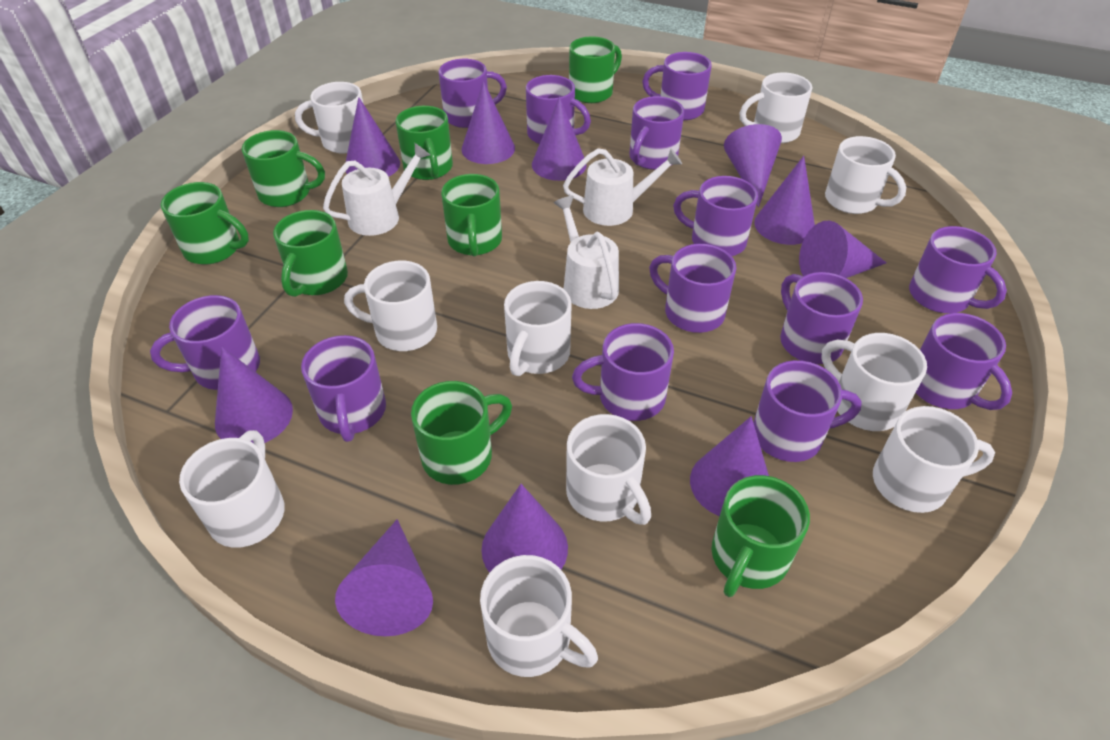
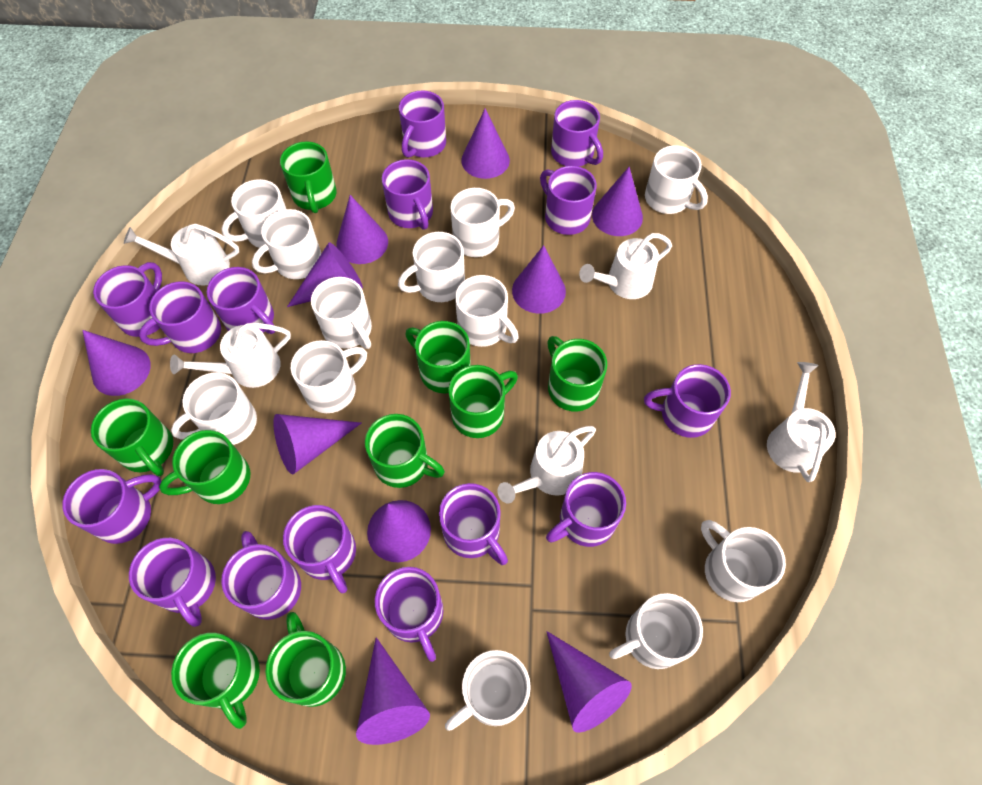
green mug: [161,182,249,264] [242,130,325,207] [273,210,348,297] [396,106,453,180] [411,381,512,485] [441,174,502,257] [569,36,622,103] [712,475,810,597] = 8 -> [91,398,173,476] [159,430,250,504] [171,633,260,729] [266,612,346,707] [280,141,336,213] [365,414,445,488] [405,321,471,393] [448,365,518,438] [547,336,607,411] = 9
purple mug: [150,295,260,390] [301,335,386,442] [438,59,507,128] [526,75,591,144] [572,323,674,421] [629,96,684,170] [642,52,712,120] [649,244,736,333] [673,176,758,256] [753,360,862,462] [780,272,863,364] [909,226,1007,313] [916,313,1012,410] = 13 -> [62,469,161,544] [93,262,162,337] [129,538,216,627] [139,281,221,353] [207,267,276,334] [221,531,301,620] [283,505,356,593] [375,567,443,662] [382,159,433,230] [399,90,446,158] [439,483,508,565] [540,166,597,235] [546,472,626,547] [551,100,603,167] [644,364,731,438] = 15
white mug: [179,430,285,548] [295,82,364,153] [344,261,437,351] [480,555,598,677] [504,281,572,376] [566,414,651,525] [740,72,812,143] [822,333,927,431] [825,136,906,214] [873,406,995,513] = 10 -> [171,373,257,445] [221,179,286,248] [252,209,321,279] [291,340,367,413] [311,277,372,349] [398,232,465,302] [445,650,531,731] [450,188,515,257] [455,275,519,347] [609,593,703,669] [645,146,708,214] [701,520,786,602] = 12
white watering can: [323,143,430,236] [554,196,619,309] [563,148,682,226] = 3 -> [124,224,239,286] [170,323,291,388] [497,426,596,504] [579,233,672,299] [767,362,836,482] = 5

